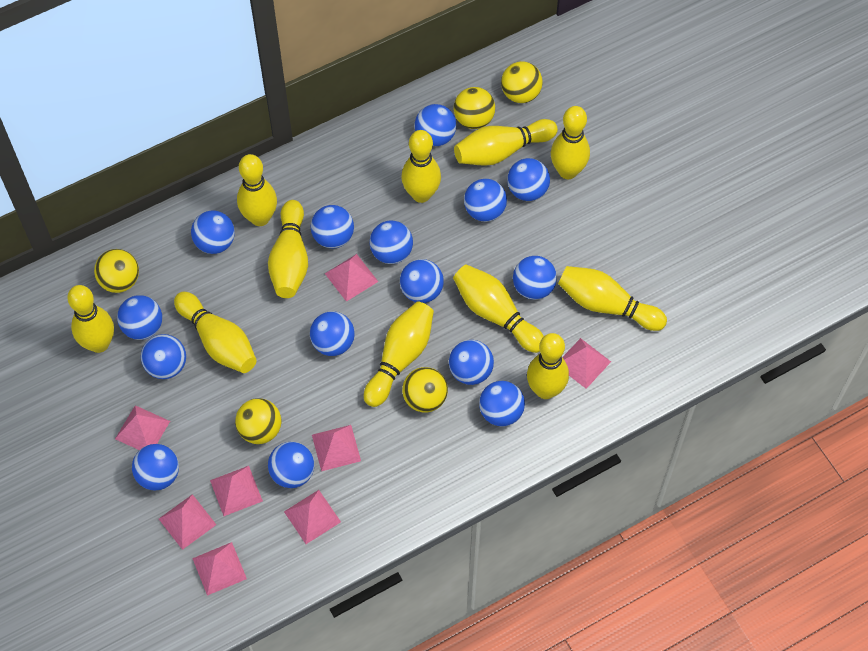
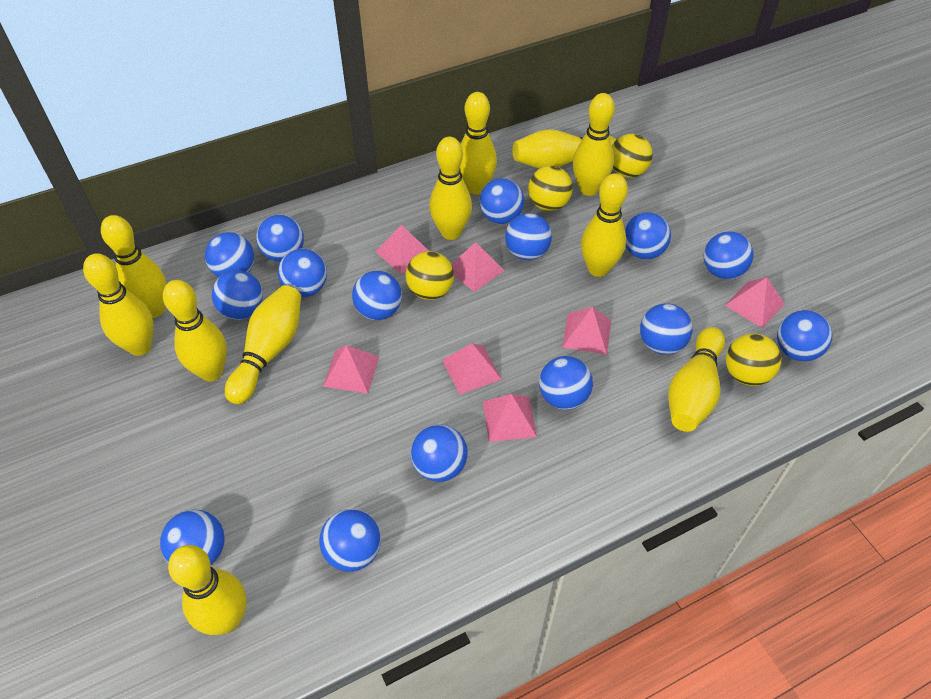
pink pyramid: [115,405,170,450] [159,494,216,550] [192,542,247,596] [210,466,263,516] [284,490,341,544] [312,425,361,471] [325,254,378,302] [562,338,611,389] = 8 -> [323,345,379,393] [375,225,429,274] [442,343,502,395] [451,242,505,292] [483,394,537,442] [562,307,611,355] [725,277,785,328] = 7
yellow ball: [94,249,139,293] [235,398,281,444] [402,367,448,413] [454,87,495,129] [501,61,543,103] = 5 -> [406,251,454,300] [528,166,573,211] [612,134,653,178] [726,333,781,386] = 4

